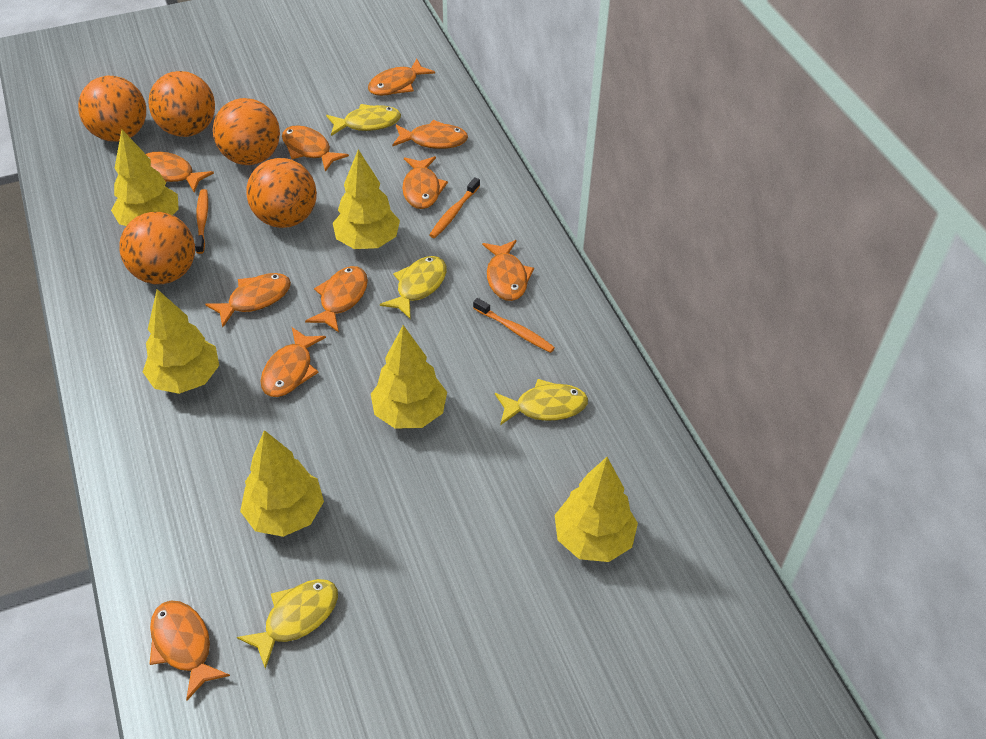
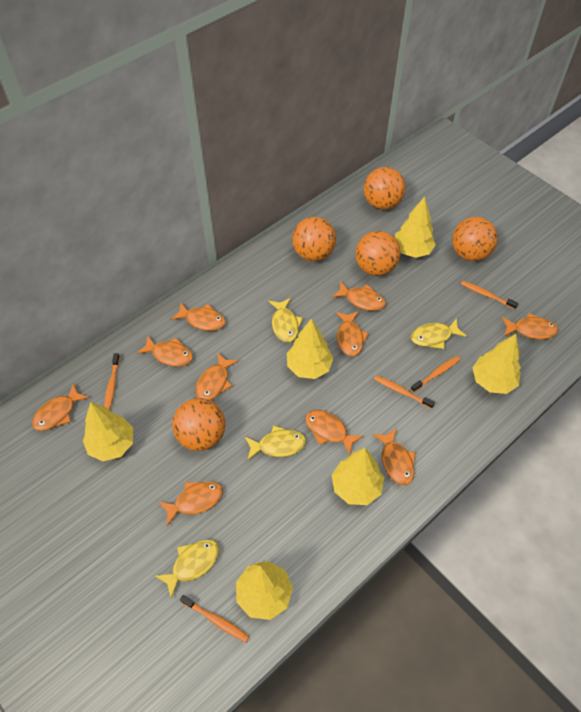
orange toothbrush: [195,189,208,254] [429,177,480,238] [473,298,555,353] = 3 -> [104,353,120,410] [180,595,249,642] [374,375,435,409] [411,356,460,392] [461,281,518,310] = 5

